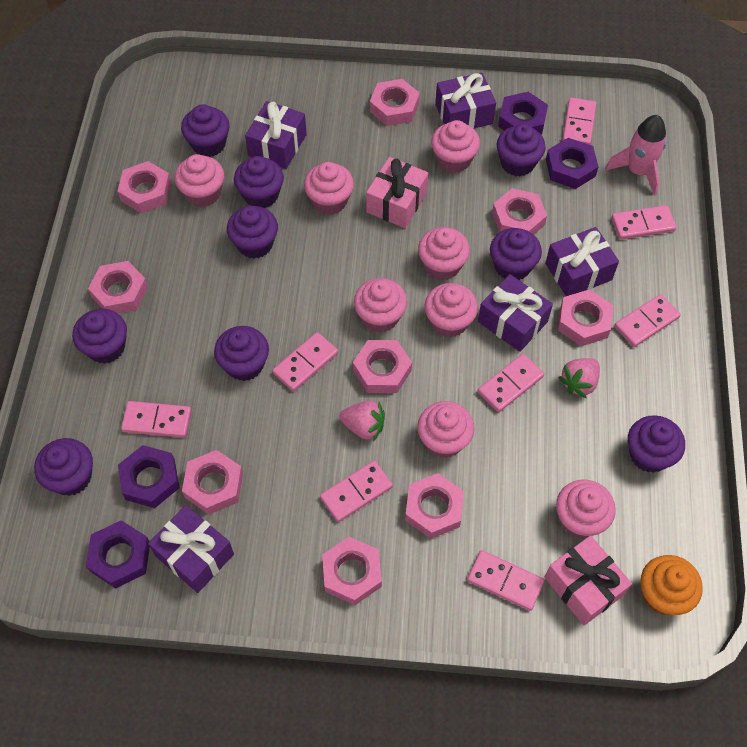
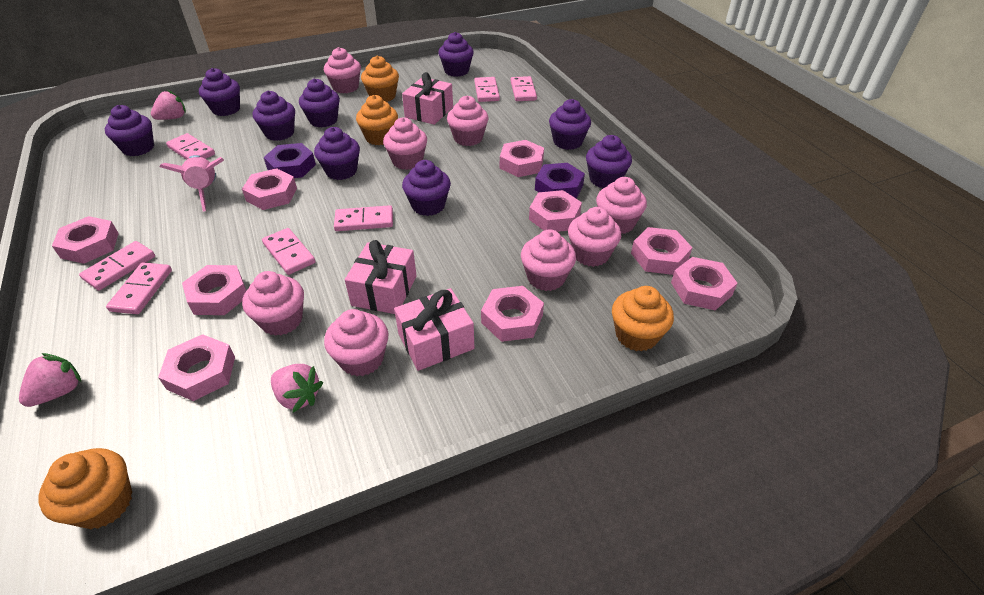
orange cupcake: [641,555,703,615] = 1 -> [38,448,132,529] [356,95,398,145] [361,56,399,102] [612,286,674,352] = 4
pink domino: [121,401,192,438] [272,332,338,392] [320,460,393,522] [467,550,545,611] [478,354,544,412] [562,98,596,145] [611,205,676,240] [614,294,680,347] = 8 -> [79,241,155,291] [106,262,172,314] [166,133,215,160] [262,228,315,275] [334,205,393,231] [474,77,500,102] [511,76,537,101] = 7
pink gift: [366,157,429,228] [545,535,632,625] = 2 -> [345,240,417,314] [394,288,474,371] [402,72,453,125] = 3
pink strawberry: [339,401,385,442] [558,358,600,398] = 2 -> [19,353,81,407] [151,90,186,120] [271,364,323,412] = 3
purple gift: [148,505,234,593] [245,101,307,169] [435,73,496,129] [478,274,553,352] [545,227,619,296] = 5 -> none = 0
purple nut: [86,520,150,589] [118,445,179,508] [498,92,548,135] [546,138,598,189] = 4 -> [264,143,316,178] [535,163,585,199] = 2

